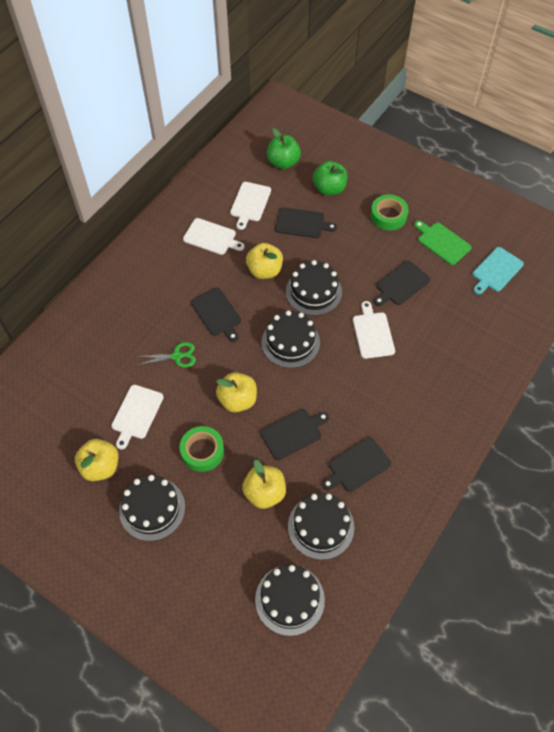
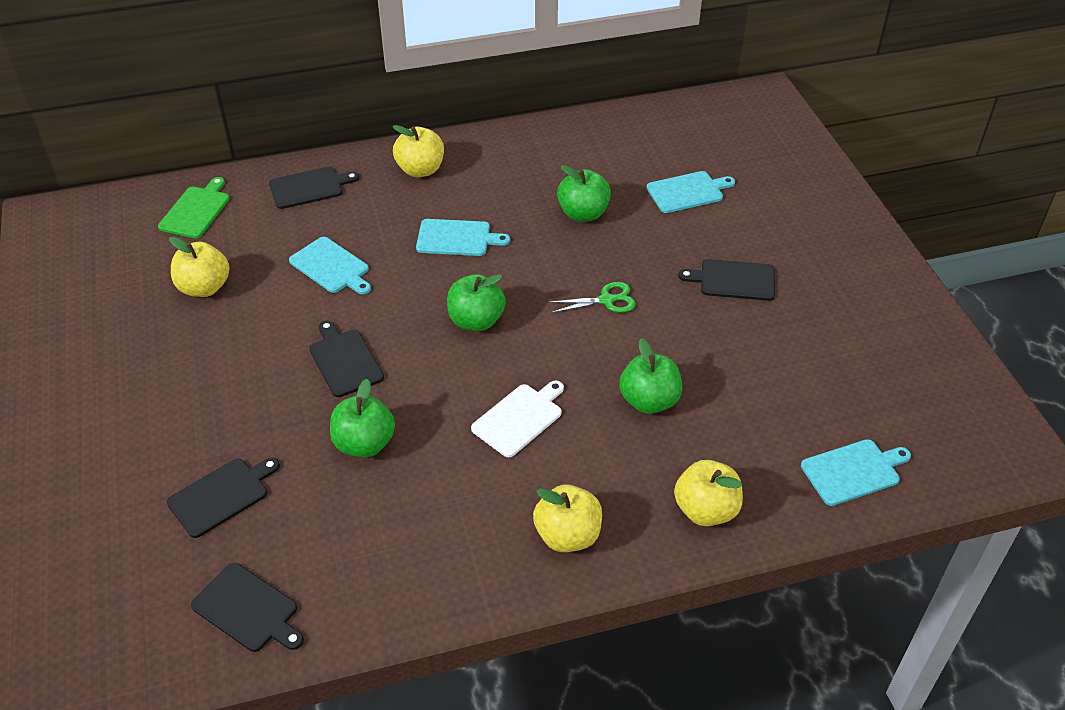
black cake: [119,475,185,541] [255,565,325,636] [262,310,320,368] [286,260,342,316] [288,493,354,560] = 5 -> none = 0
green apple: [267,128,301,169] [313,161,347,196] = 2 -> [330,379,395,457] [447,274,506,331] [557,165,611,221] [619,338,682,414] = 4
green tape: [180,426,224,472] [371,195,409,231] = 2 -> none = 0
turquoise cutting board: [473,247,524,294] = 1 -> [289,237,371,294] [416,219,510,256] [647,171,735,213] [801,439,911,506] = 4
white cutting board: [111,385,164,449] [183,218,244,255] [230,182,271,230] [353,301,395,359] = 4 -> [471,380,564,457] = 1

